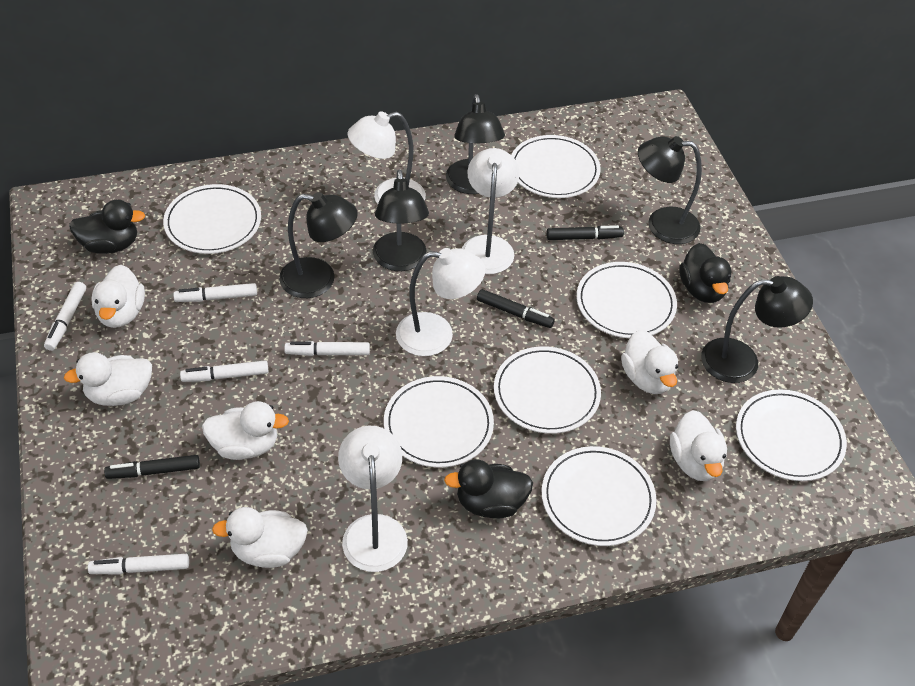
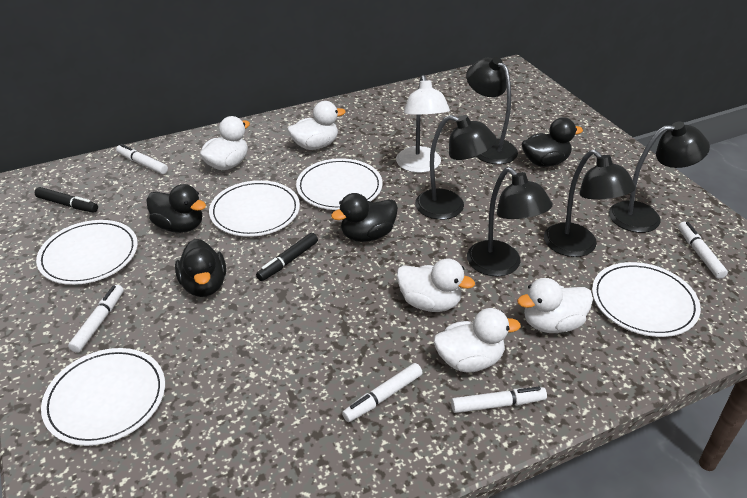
black duck: [69,200,145,254] [444,459,533,519] [679,243,732,303] = 3 -> [146,184,206,233] [175,239,226,297] [331,193,398,242] [522,117,583,167] = 4
black marker: [104,455,200,479] [477,289,555,328] [547,225,624,240] = 3 -> [35,187,98,213] [256,233,318,281] = 2
white duck: [64,352,152,406] [91,265,145,328] [202,401,289,460] [212,507,308,568] [621,330,678,394] [670,410,727,481] = 6 -> [200,116,250,170] [288,101,346,150] [396,259,475,312] [434,308,521,373] [517,278,593,333] = 5
white lamp: [338,426,408,572] [348,112,426,204] [396,248,485,356] [462,148,520,274] = 4 -> [396,75,450,173] = 1
white plate: [163,184,261,254] [384,376,494,468] [494,346,601,434] [511,135,601,198] [542,446,656,546] [576,262,677,338] [736,389,847,481] = 7 -> [36,220,138,285] [41,348,165,446] [209,180,300,237] [296,158,383,210] [592,262,701,337] = 5

